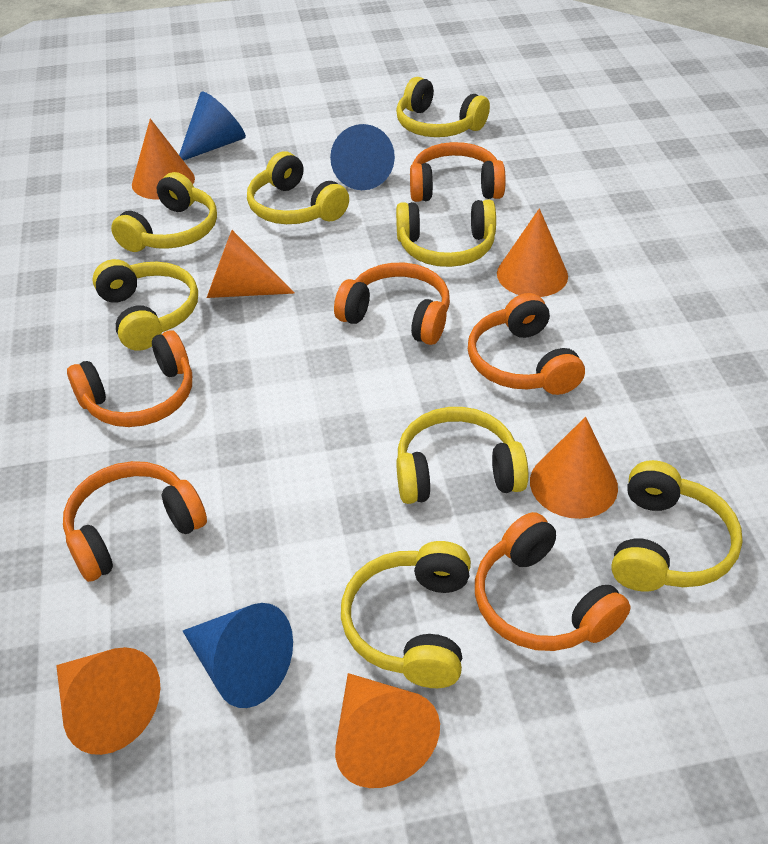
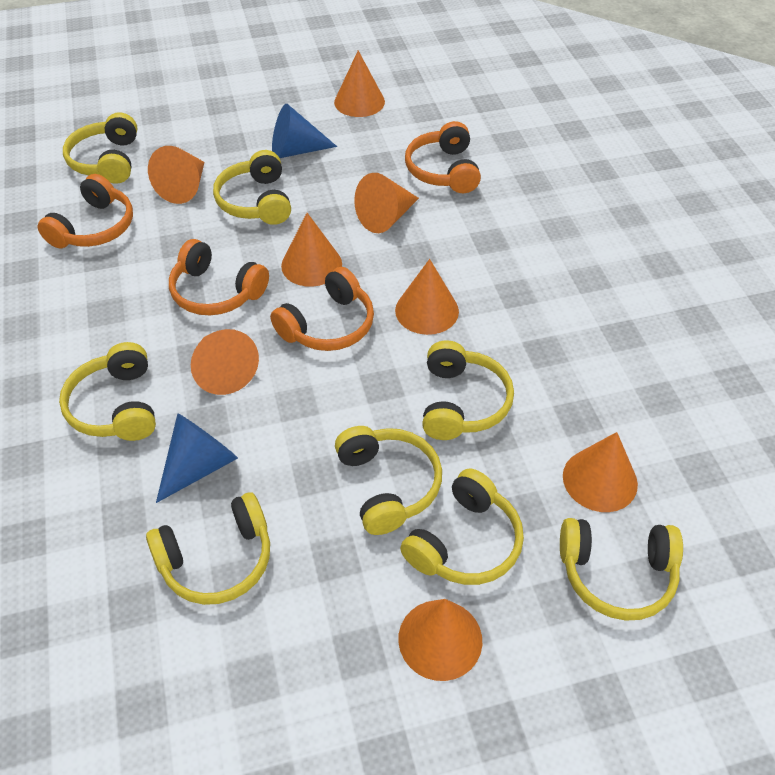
blue cone: [179,92,246,161] [183,603,293,708] [330,124,395,190] = 3 -> [156,413,238,503] [272,104,337,158] = 2
orange cone: [56,647,160,755] [132,118,195,199] [207,230,295,298] [335,673,440,788] [497,208,568,297] [530,417,618,519] = 6 -> [148,146,205,204] [191,329,259,395] [281,213,342,287] [334,50,385,117] [354,173,419,233] [395,259,459,335] [398,599,482,681] [563,432,638,512] = 8
orange headphones: [63,461,207,582] [67,330,192,427] [334,263,450,345] [410,142,506,202] [468,293,585,395] [475,512,631,651] = 6 -> [38,174,133,248] [169,239,269,315] [270,267,374,351] [405,121,481,193] = 4

